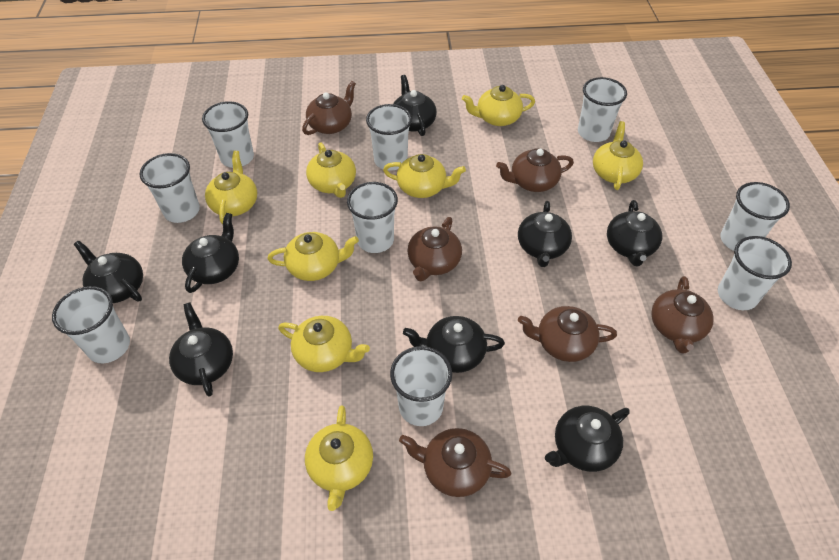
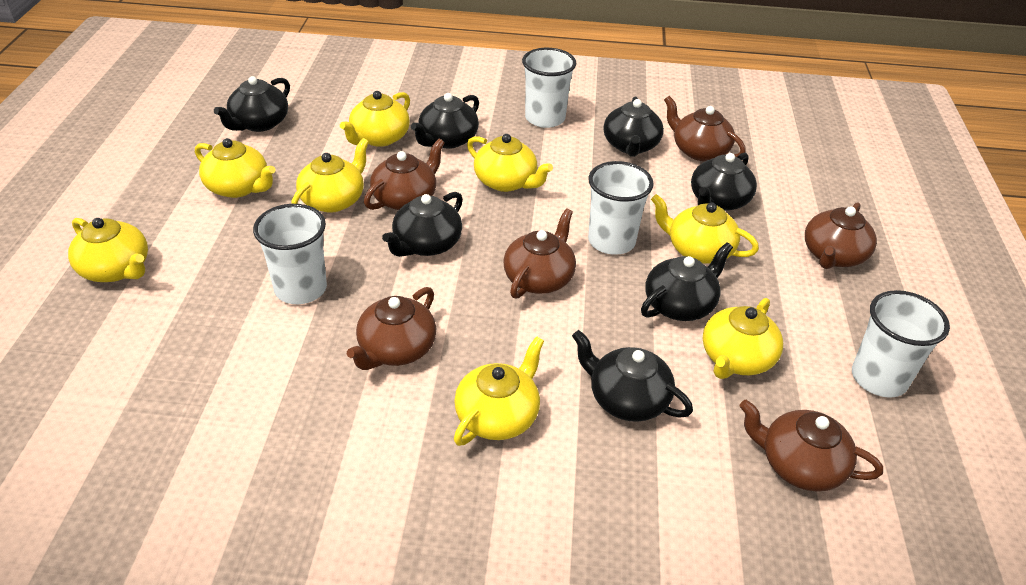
black teapot: [74,240,143,303] [169,303,233,397] [182,213,239,293] [393,75,437,136] [403,316,505,373] [518,201,572,267] [545,406,630,472] [607,200,662,267] = 8 -> [214,76,290,132] [382,192,463,257] [411,93,479,149] [572,330,693,422] [604,96,664,157] [641,242,733,321] [691,153,757,211] = 7
white cup: [52,286,130,363] [140,153,200,223] [202,101,254,168] [347,182,398,253] [366,104,412,171] [390,346,452,426] [578,77,627,142] [718,236,792,310] [720,182,790,251] = 9 -> [253,204,327,304] [522,48,576,128] [588,161,654,255] [852,290,950,398] = 4

